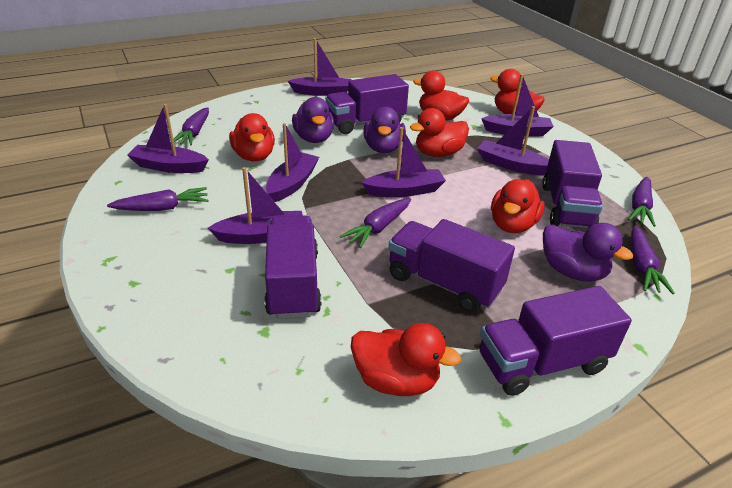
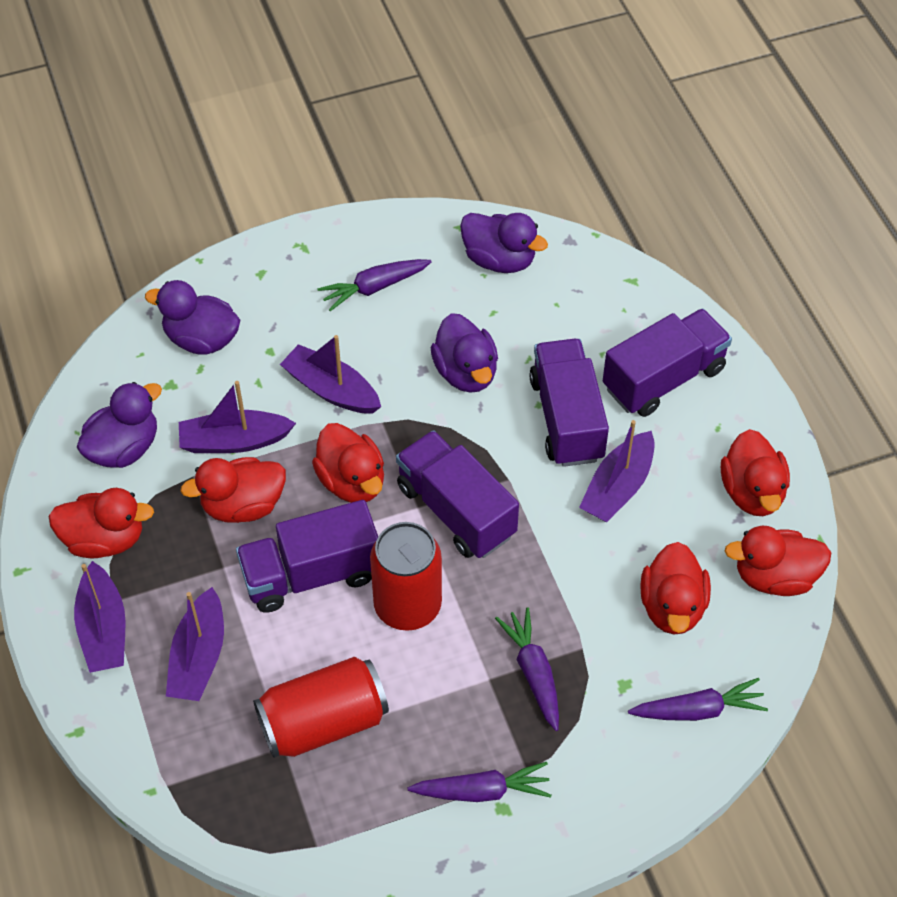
purple boat: [127,104,209,173] [208,167,303,244] [266,123,319,202] [288,38,352,96] [361,127,446,197] [477,106,549,175] [481,74,554,136] = 7 -> [74,561,126,673] [166,587,224,701] [179,381,296,453] [280,335,381,414] [579,420,655,522] = 5
purple carrot: [107,187,209,211] [174,108,209,145] [340,198,411,248] [628,177,656,227] [631,226,675,294] = 5 -> [317,259,432,311] [408,762,552,802] [495,607,559,731] [628,678,768,721] = 4
purple duck: [292,97,334,143] [364,107,406,153] [543,223,633,282] = 3 -> [77,382,162,468] [145,280,240,355] [431,313,498,393] [460,213,548,273] = 4
purple truck: [265,215,322,319] [325,74,409,134] [388,219,515,312] [480,286,632,396] [542,140,603,228] = 5 -> [236,500,378,613] [396,430,519,558] [529,339,609,467] [603,308,732,417] = 4
red can: none = 0 -> [253,657,389,758] [370,522,442,631] = 2

